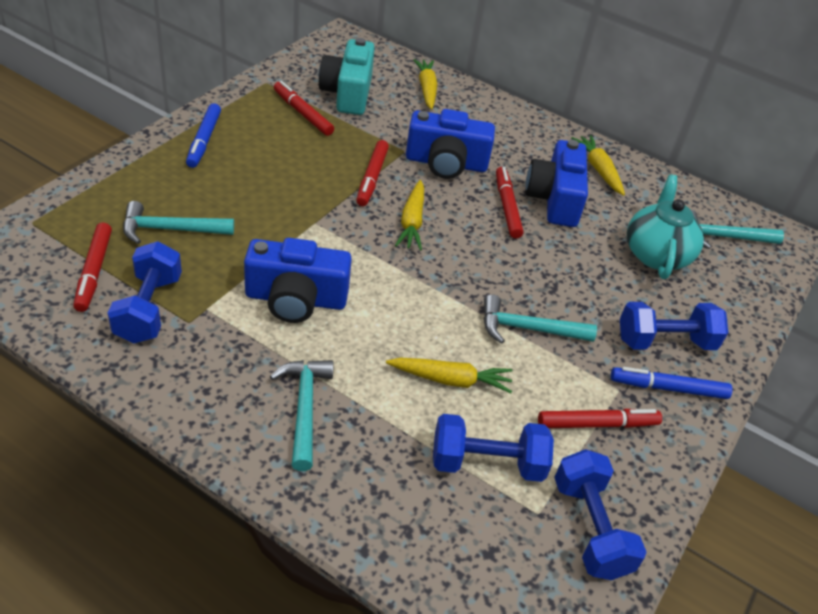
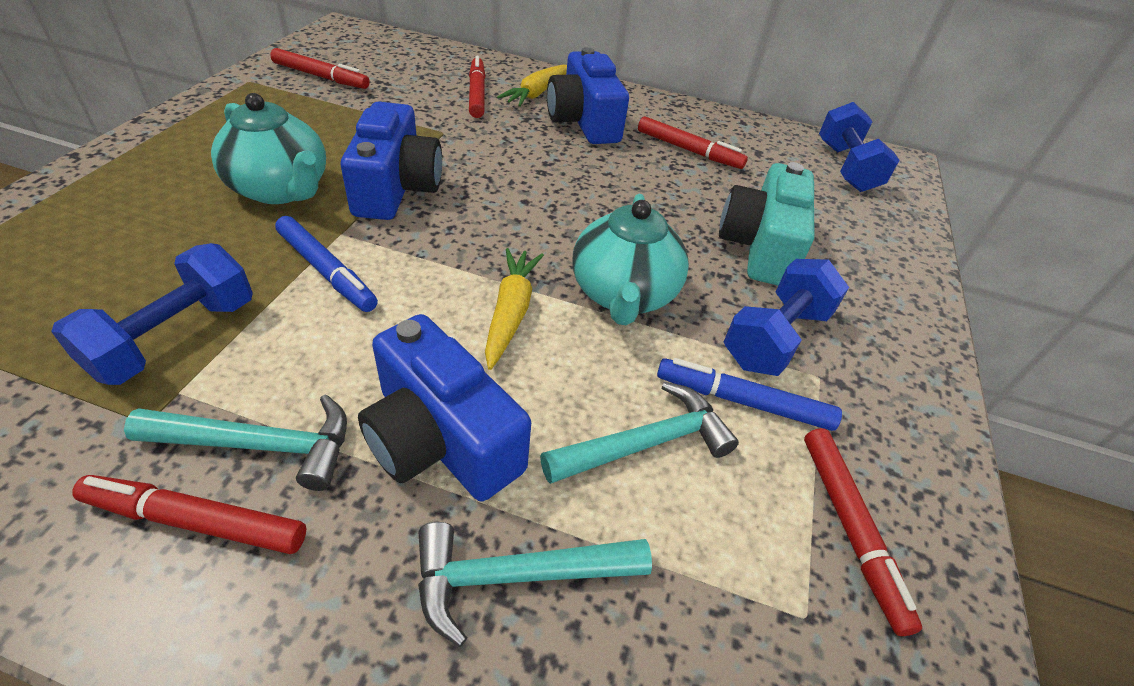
blue dumbbell: [108,241,182,343] [433,414,554,482] [554,449,647,580] [620,302,728,350] = 4 -> [51,243,253,385] [724,259,849,376] [819,102,900,192] = 3
turquoise hammer: [123,201,234,244] [270,360,334,471] [484,295,597,344] [691,210,784,249] = 4 -> [124,394,347,491] [418,522,652,647] [540,382,739,484] = 3
turquoise teapot: [627,175,704,279] = 1 -> [211,93,326,204] [572,194,689,325] = 2
yellow carrot: [386,357,513,393] [395,180,424,251] [413,59,437,110] [571,135,625,196] = 4 -> [485,248,544,370] [497,65,567,107] = 2

